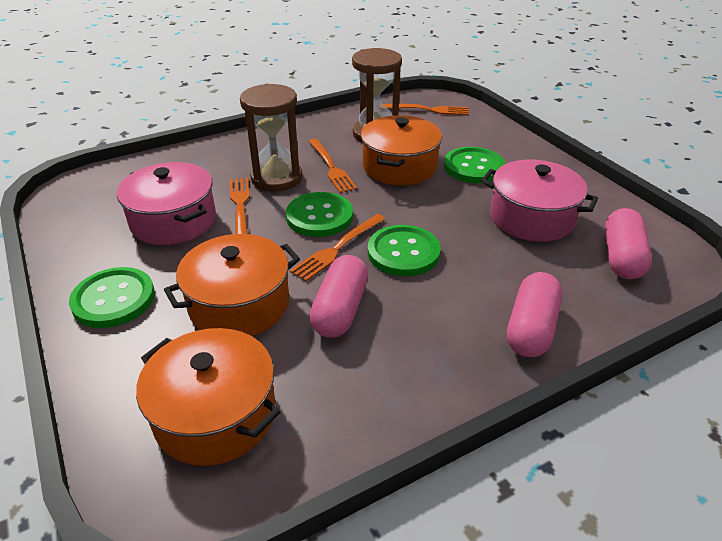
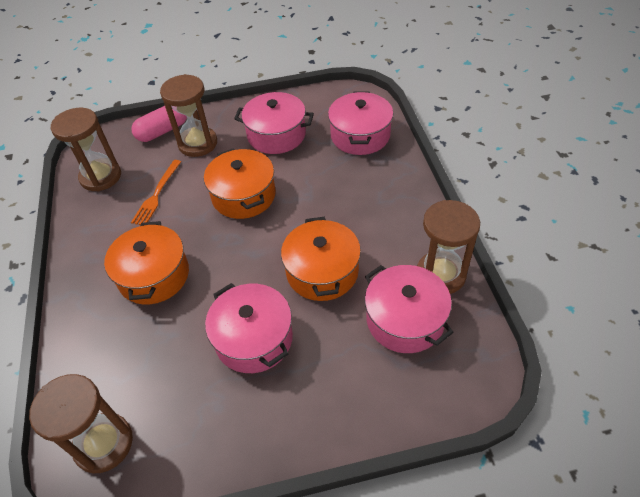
brown hourglass: [240,84,302,192] [352,48,402,143] = 2 -> [29,374,133,473] [51,108,121,191] [160,74,217,157] [417,200,480,294] = 4
green button: [69,267,155,328] [286,192,353,237] [368,225,441,276] [444,147,505,183] = 4 -> none = 0
orange fork: [230,177,250,234] [290,214,385,281] [308,139,357,193] [384,104,469,115] = 4 -> [131,160,181,225] = 1
pink capsule: [309,255,368,338] [507,272,562,357] [605,208,652,279] = 3 -> [131,106,187,142] = 1
pink pot: [117,162,216,245] [481,160,598,242] = 2 -> [205,283,293,373] [234,92,314,154] [328,92,393,155] [365,265,454,353] = 4

